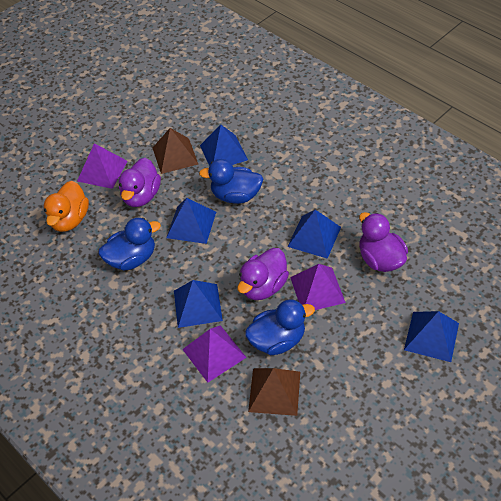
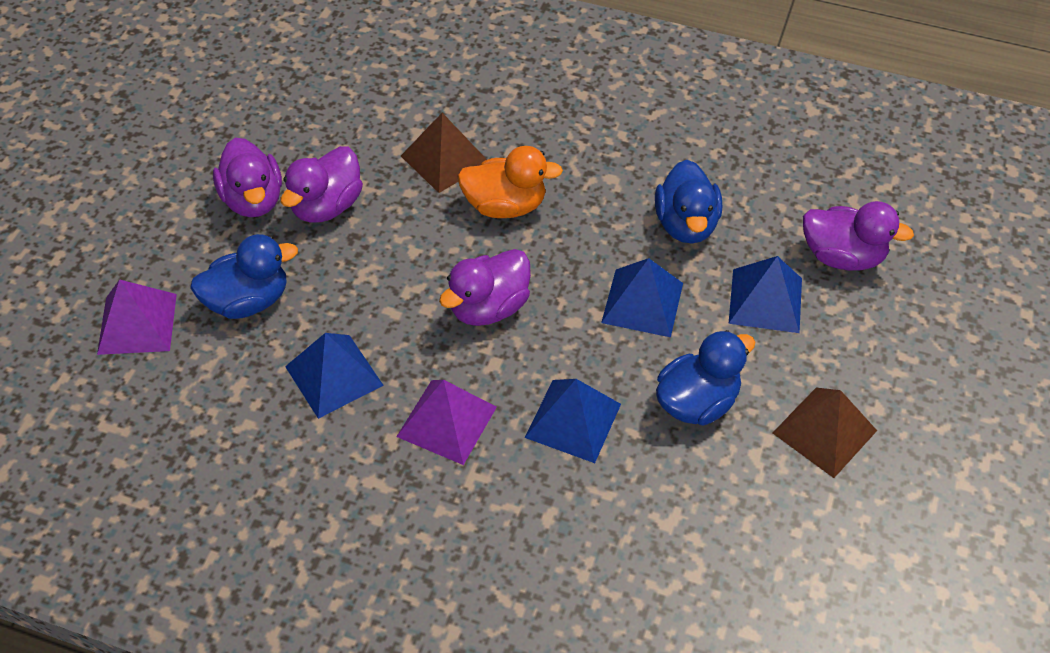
blue pyramid: [166,198,216,244] [174,280,223,328] [200,125,248,166] [287,210,341,259] [404,311,459,362] = 5 -> [285,333,384,419] [525,379,621,463] [601,258,683,337] [729,256,802,333] = 4
purple duck: [119,158,161,207] [237,248,289,300] [359,212,408,272] = 3 -> [213,138,282,217] [281,146,363,223] [439,249,531,326] [803,201,914,271] = 4
purple pyramid: [77,143,127,189] [182,325,247,383] [290,264,346,310] = 3 -> [97,279,177,355] [396,380,497,465] = 2

